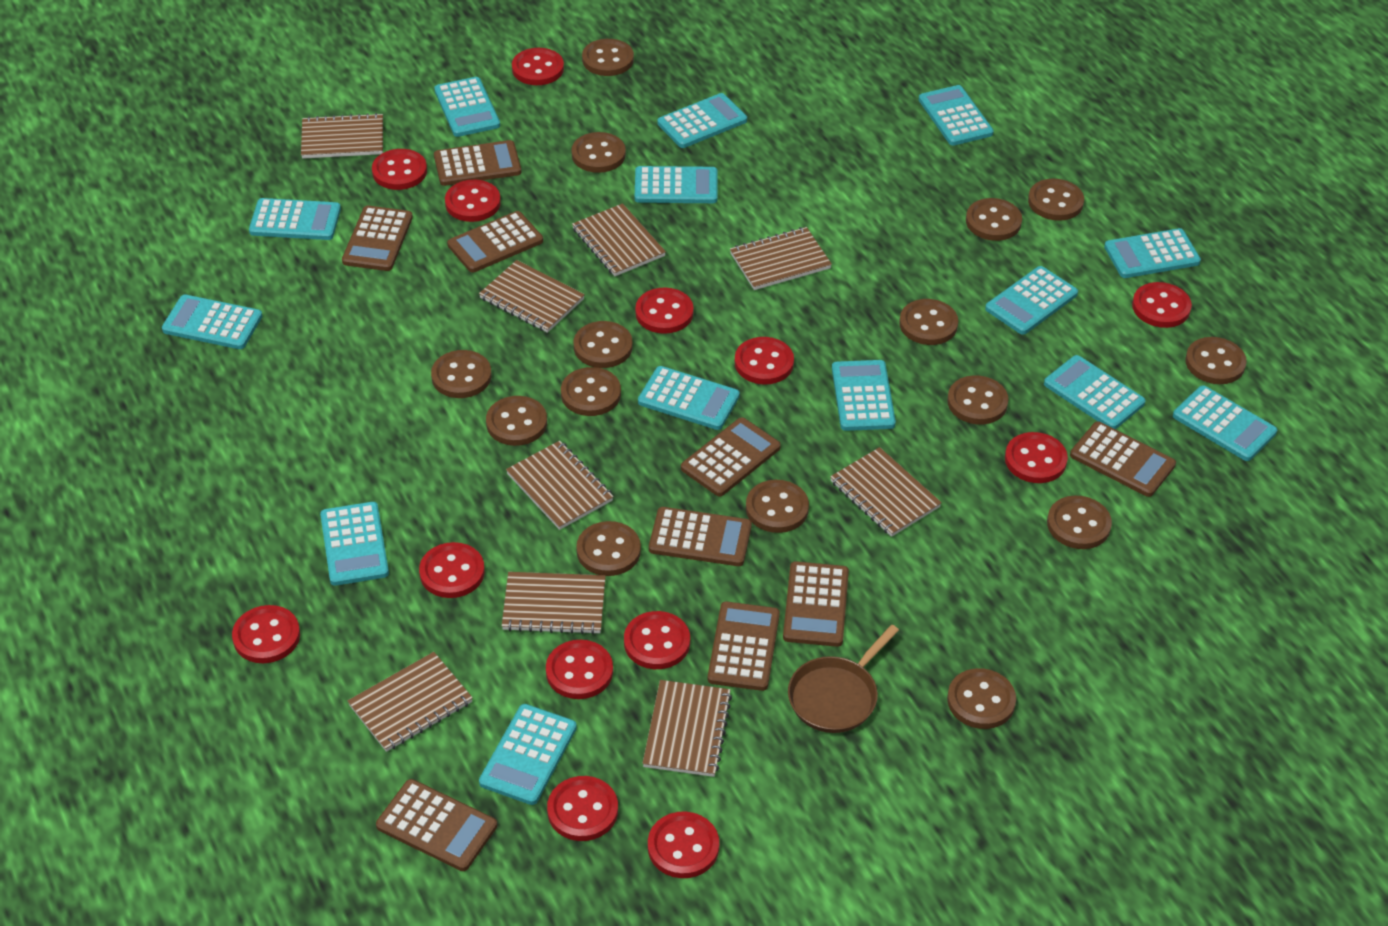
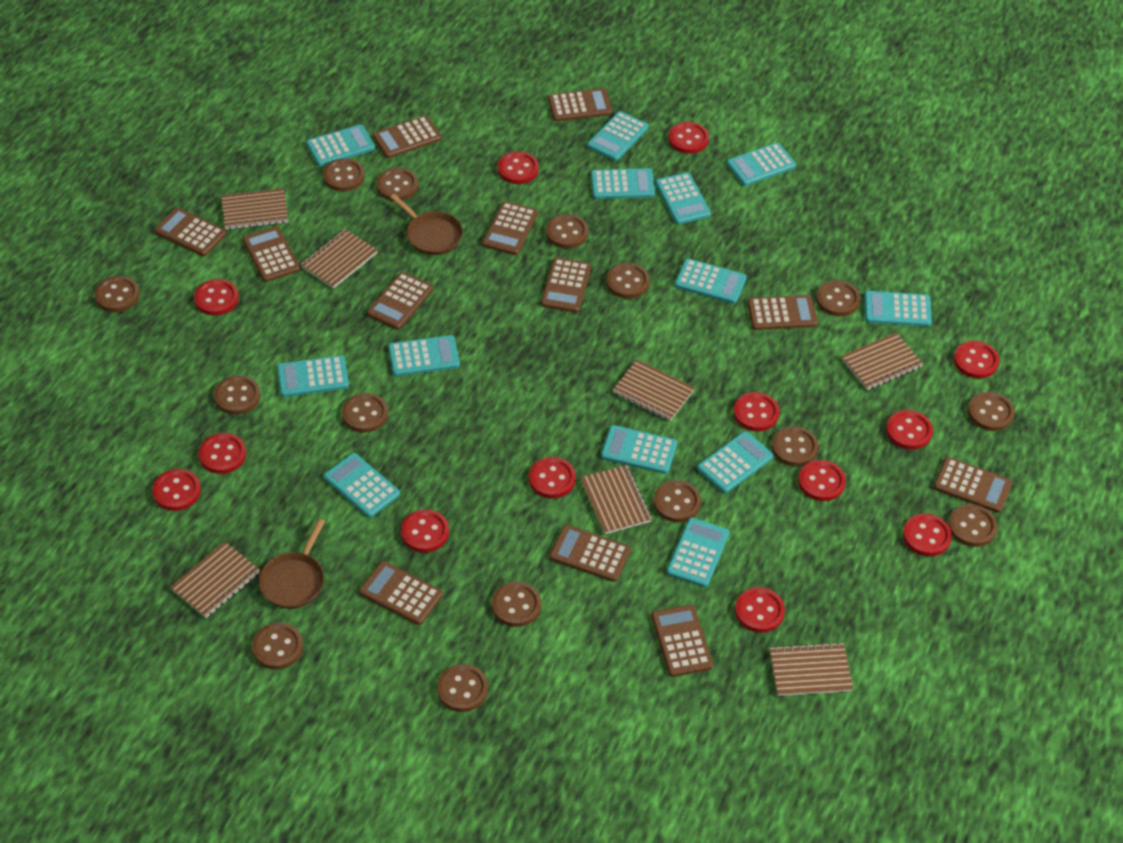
brown calculator: [342,206,413,271] [376,779,497,871] [434,140,521,186] [447,211,543,273] [649,507,752,566] [681,417,781,497] [708,601,780,691] [783,561,849,647] [1070,422,1176,497] = 9 -> [154,208,227,256] [243,226,300,282] [359,561,443,625] [367,272,433,330] [372,116,441,158] [482,201,538,255] [541,257,591,313] [548,88,612,121] [549,525,631,582] [651,605,713,677] [747,295,818,330] [933,457,1013,513] = 12
brown notebook: [301,113,383,159] [348,652,473,752] [479,260,585,333] [502,572,606,635] [506,441,614,530] [572,203,666,276] [643,680,732,777] [730,227,832,290] [830,447,942,537] = 9 -> [170,541,260,618] [221,188,288,230] [300,229,378,288] [580,465,652,534] [613,360,695,421] [770,642,853,696] [842,332,923,390] = 7
brown pan: [788,625,899,733] = 1 -> [259,519,325,609] [390,194,463,255] = 2
turquoise calculator: [162,295,262,349] [249,198,341,240] [320,502,389,586] [434,77,500,137] [479,704,577,805] [635,166,718,203] [638,366,740,430] [657,93,747,148] [832,360,896,431] [919,85,994,146] [985,266,1078,335] [1044,355,1146,429] [1104,228,1201,278] [1173,385,1277,461] = 14 -> [277,355,349,397] [306,124,375,166] [324,453,400,518] [388,335,460,376] [587,111,648,161] [591,168,655,199] [601,425,677,474] [655,172,711,224] [666,518,730,587] [675,259,747,304] [697,431,773,493] [727,143,796,186] [864,291,932,327] = 13

